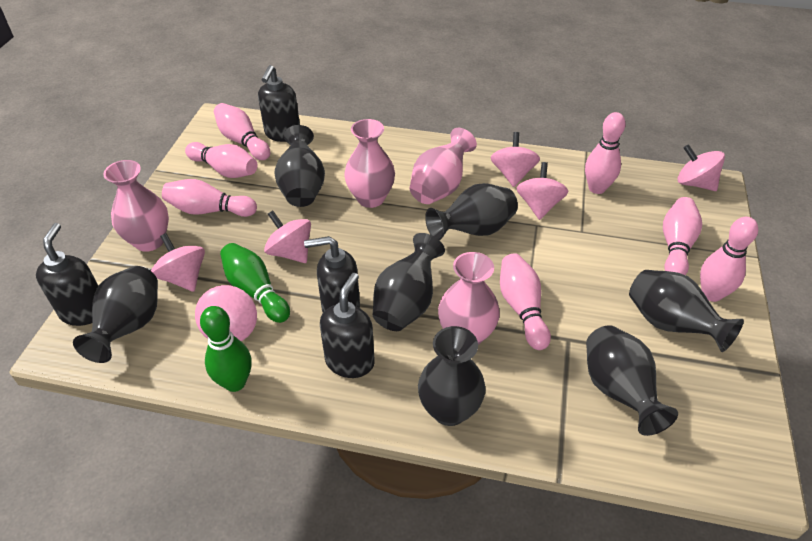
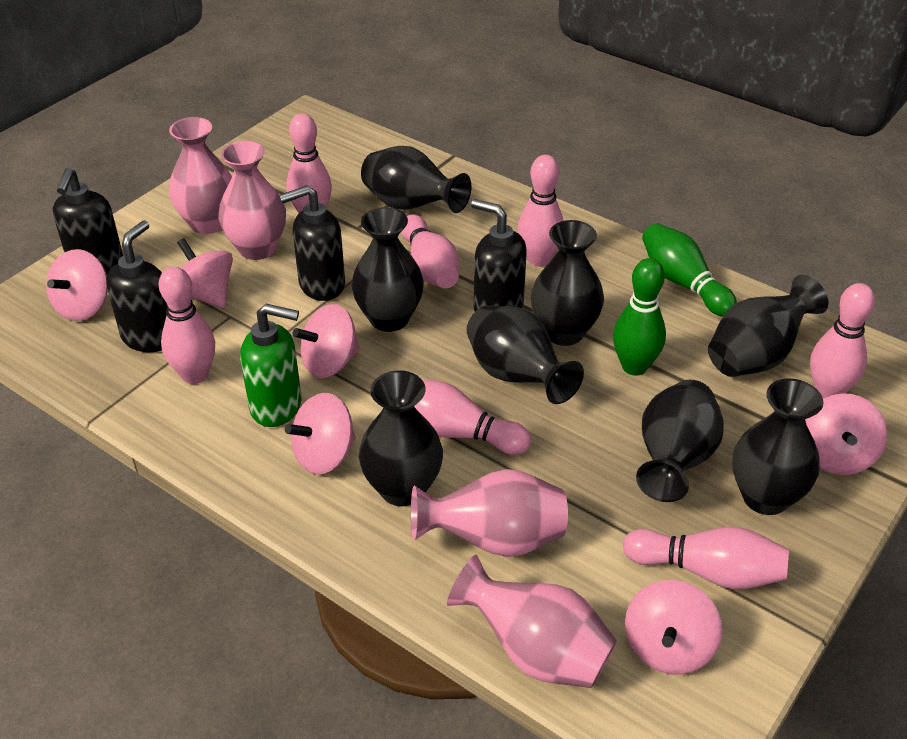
black vase: [73,266,158,363] [274,125,325,207] [373,233,445,331] [418,326,486,426] [425,183,518,240] [586,325,678,436] [629,270,744,352] = 7 -> [352,207,424,332] [359,370,443,506] [361,146,471,213] [467,305,584,404] [531,220,604,346] [636,380,724,502] [708,275,829,377] [732,378,824,515] = 8
green soap dispenser: none = 0 -> [240,304,301,427] = 1

